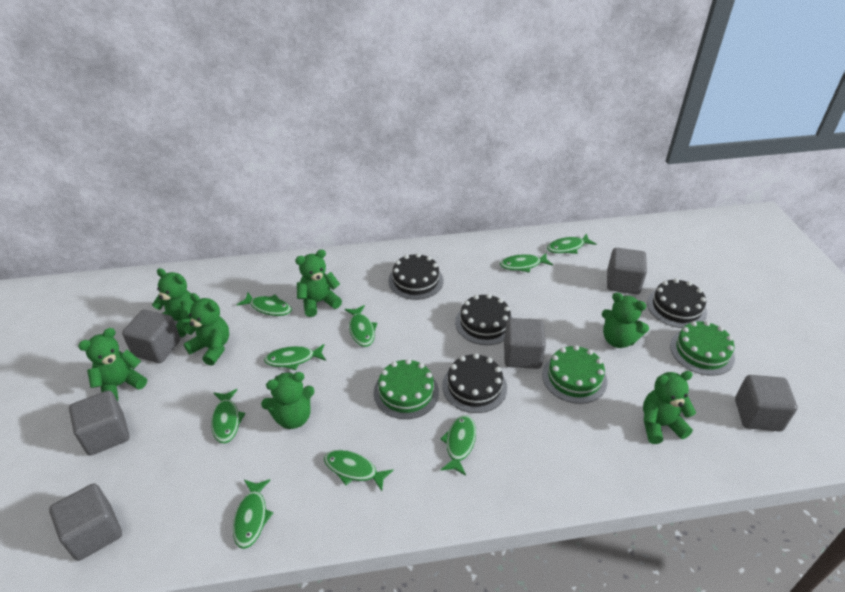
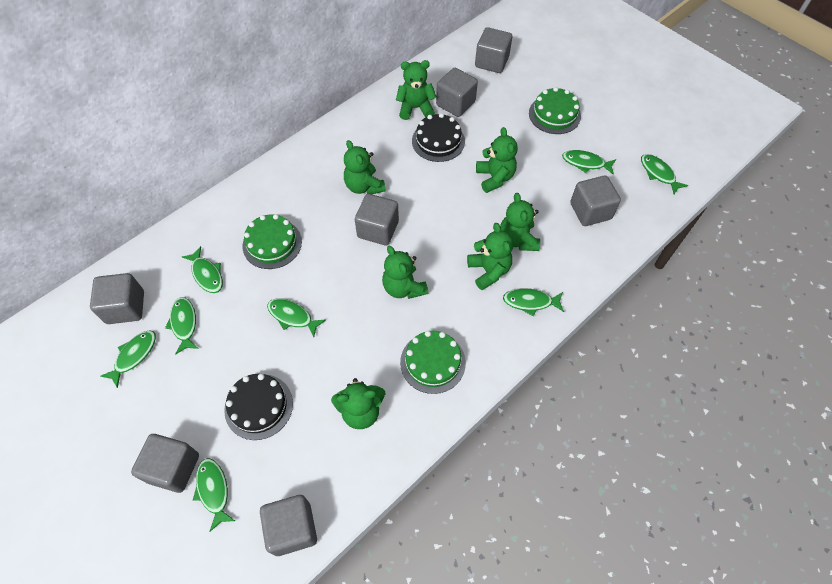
black cake: [388,253,443,300] [442,353,507,413] [455,294,513,345] [647,278,707,328] = 4 -> [224,374,293,440] [412,113,465,162] = 2
green fish: [211,389,246,443] [233,479,273,549] [237,292,292,316] [264,344,326,370] [324,450,393,491] [345,305,378,347] [440,415,476,476] [500,253,553,273] [547,234,596,254] = 9 -> [100,330,156,388] [165,297,199,354] [182,246,223,293] [193,458,235,532] [267,299,326,337] [503,288,564,316] [562,150,616,175] [641,154,689,194] = 8
grey cube: [49,483,122,561] [69,390,130,456] [122,309,180,363] [504,318,546,369] [607,248,647,294] [735,375,797,431] = 6 -> [90,273,144,324] [131,434,199,493] [260,495,317,556] [355,194,399,245] [436,68,478,117] [475,27,512,73] [570,176,621,226] = 7

